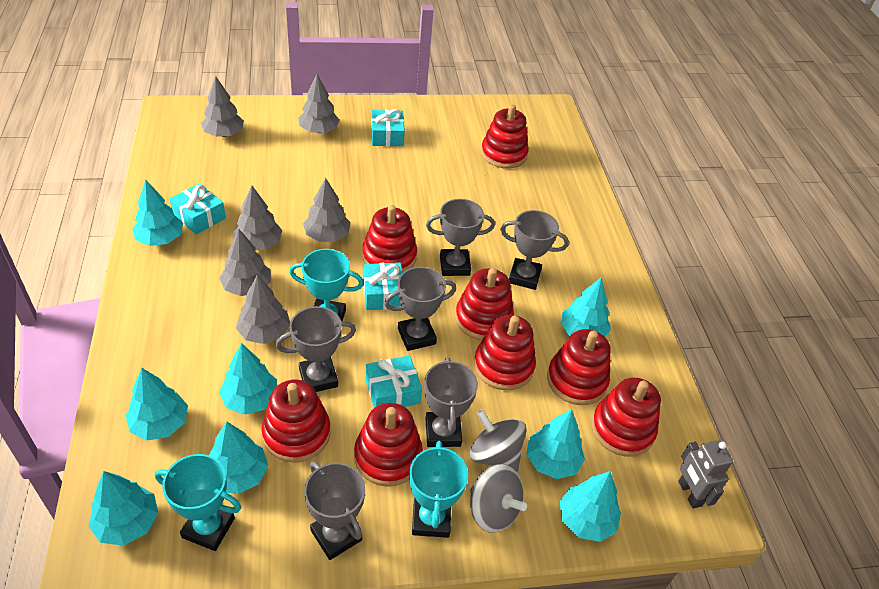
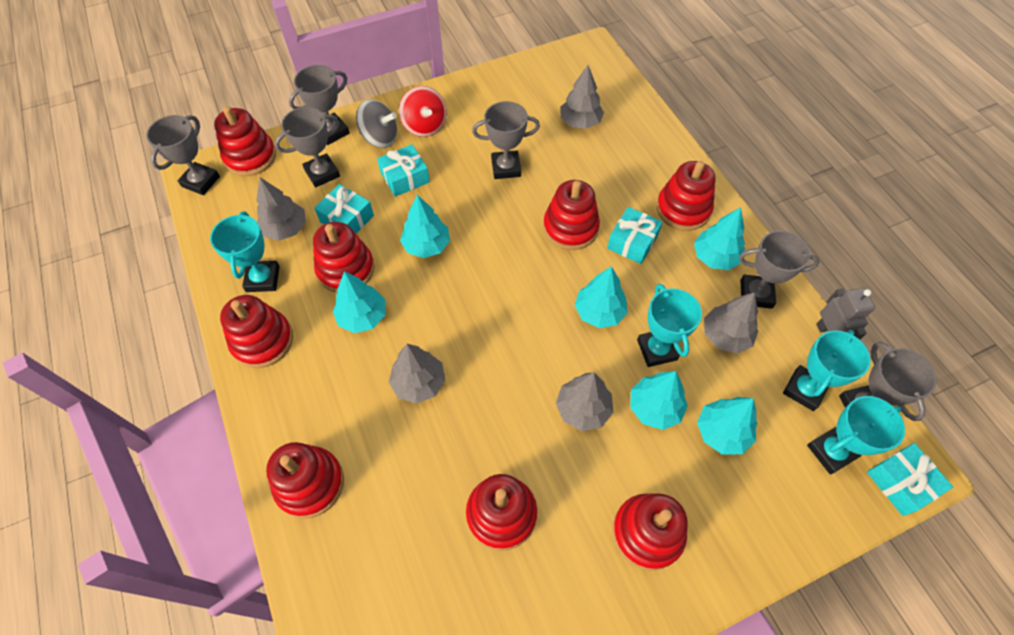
grey spinning top: [470,409,526,472] [470,464,527,533] = 2 -> [356,99,397,148] = 1
grey tree: [201,76,244,137] [219,229,271,296] [233,186,282,250] [236,275,290,344] [298,74,339,133] [303,178,351,242] = 6 -> [256,177,306,241] [389,344,445,404] [556,373,613,431] [561,65,604,129] [704,292,758,354] = 5
red spinning top: none = 0 -> [399,86,446,137] = 1
turquoise tree: [89,471,158,546] [126,368,188,441] [132,179,183,246] [209,421,268,494] [219,343,277,415] [526,409,585,479] [559,471,621,542] [560,277,611,337] = 8 -> [333,271,386,333] [400,195,450,258] [575,266,628,328] [630,371,688,430] [694,207,745,270] [697,397,757,455] = 6
turquoise trophy: [155,454,241,551] [289,249,364,321] [409,441,468,538] = 3 -> [210,211,280,292] [637,284,702,367] [783,330,871,411] [807,396,905,475] = 4

